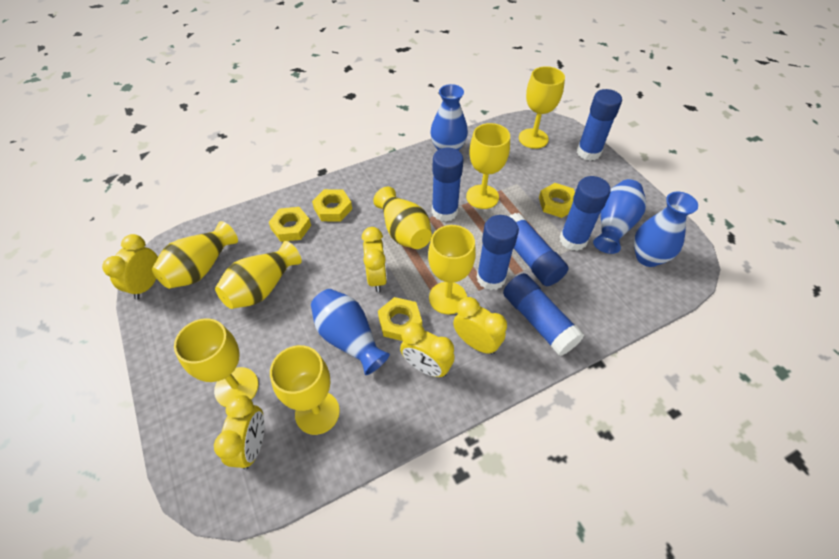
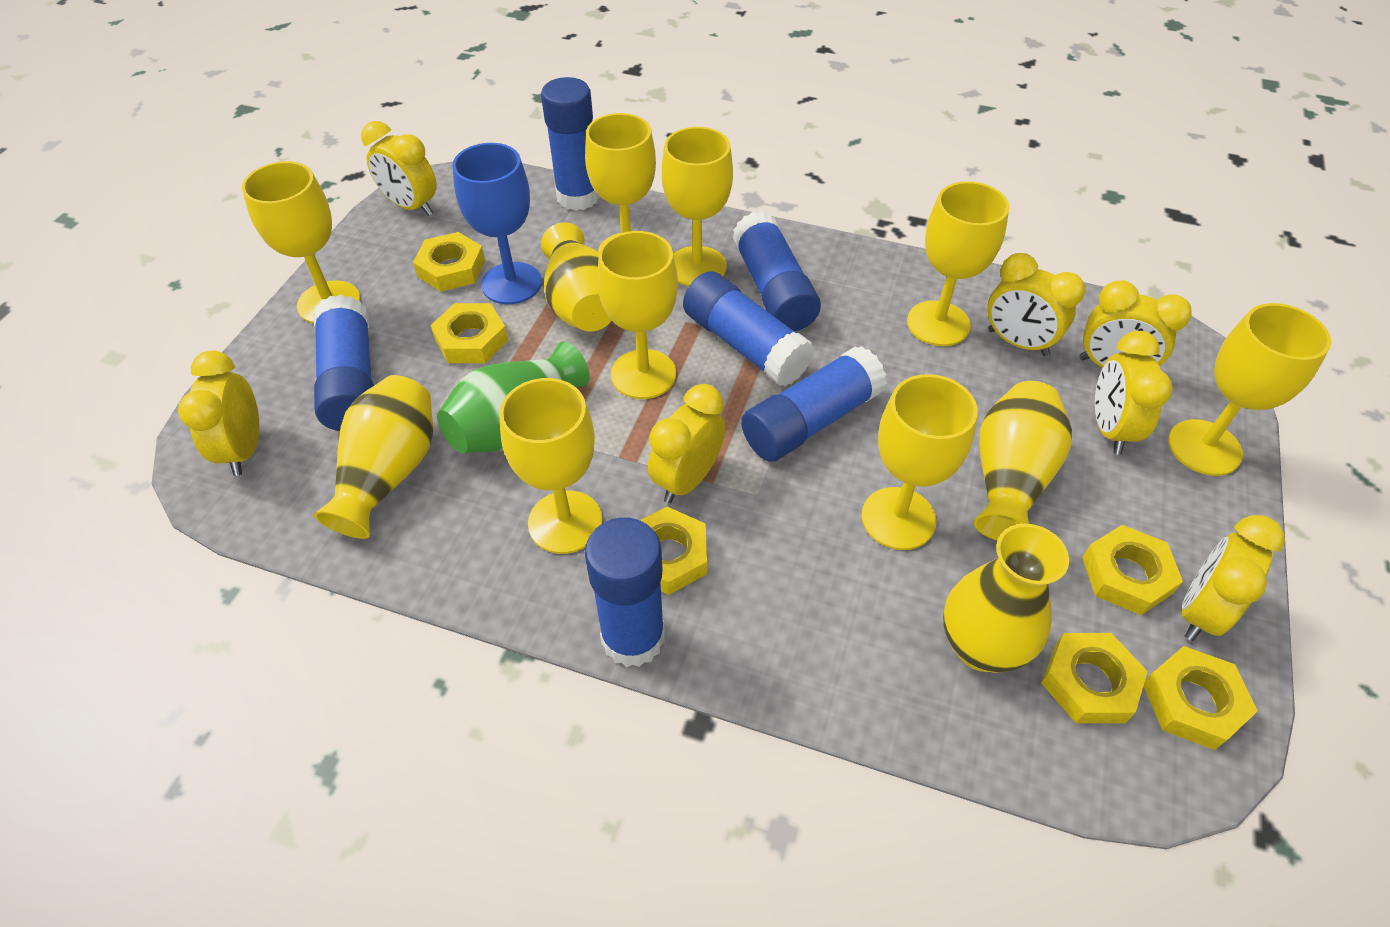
blue goblet: none = 0 -> [452,143,542,304] = 1
blue vase: [311,289,390,375] [430,84,468,151] [593,179,646,254] [634,192,698,267] = 4 -> none = 0
green vase: none = 0 -> [437,341,590,453] = 1
yellow clock: [102,234,158,299] [214,395,265,469] [362,227,387,292] [400,322,454,377] [453,297,507,355] = 5 -> [178,351,259,476] [361,121,437,216] [648,384,726,503] [988,253,1085,356] [1079,280,1192,368] [1095,331,1173,455] [1182,515,1285,641] = 7
yellow goblet: [174,318,259,407] [270,345,340,435] [428,225,476,314] [466,123,510,209] [519,66,565,149] = 5 -> [242,161,360,324] [499,378,603,554] [585,113,656,252] [597,231,678,399] [662,127,733,286] [862,374,978,550] [907,181,1010,346] [1168,303,1331,476] = 8
yellow nut: [269,207,311,242] [312,189,352,221] [378,297,422,341] [539,183,575,218] = 4 -> [413,232,485,292] [430,303,508,363] [640,507,707,595] [1041,633,1148,723] [1082,525,1183,615] [1144,646,1258,750] = 6
yellow vase: [152,221,238,289] [215,241,302,309] [373,187,432,249] = 3 -> [314,375,433,539] [541,222,611,332] [943,524,1069,673] [974,381,1072,540] = 4

